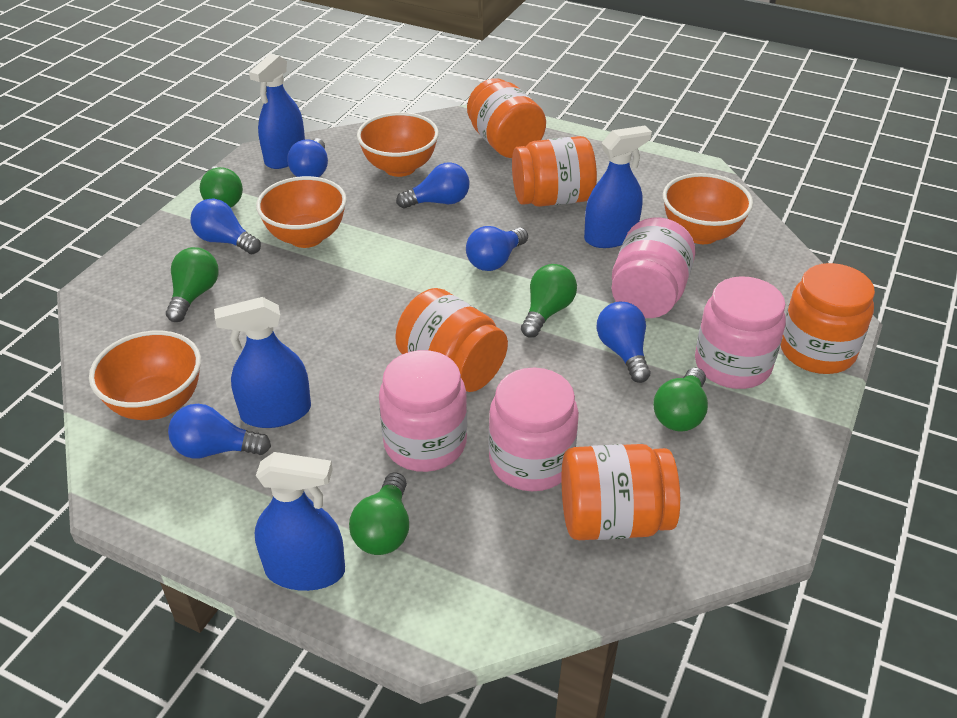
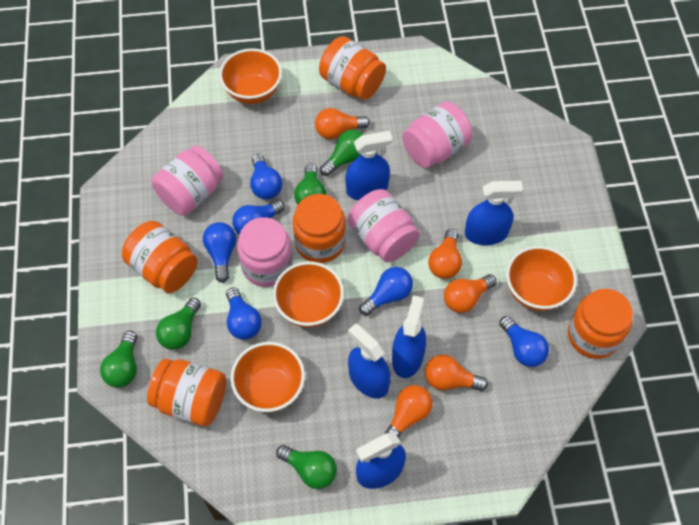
blue spray bottle: [214,297,311,428] [249,53,305,169] [255,452,345,591] [584,126,652,248] = 4 -> [345,131,393,200] [348,323,391,398] [356,432,406,489] [392,295,426,378] [465,181,523,245] = 5
orange light bulb: none = 0 -> [315,108,370,139] [383,385,433,437] [425,355,488,391] [428,229,462,279] [444,274,497,313] = 5

